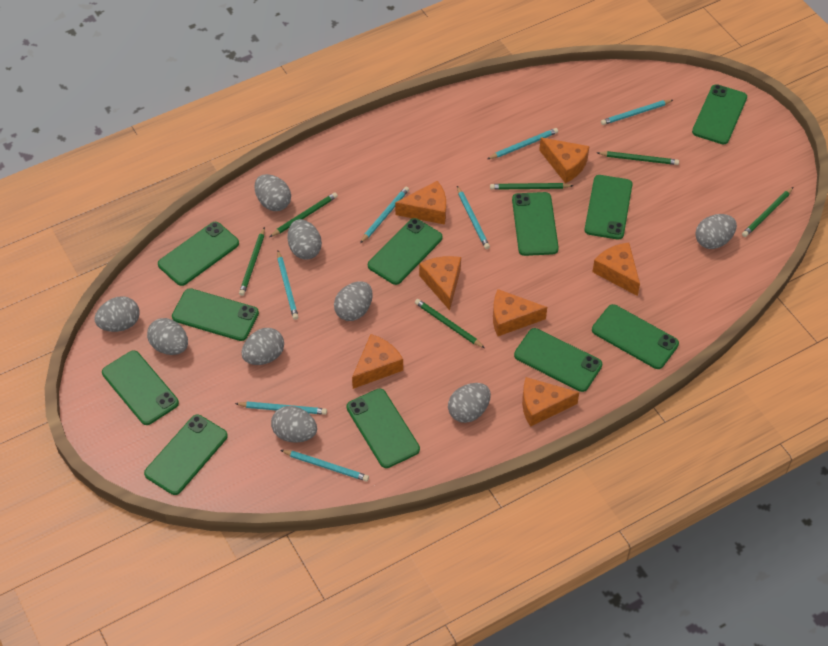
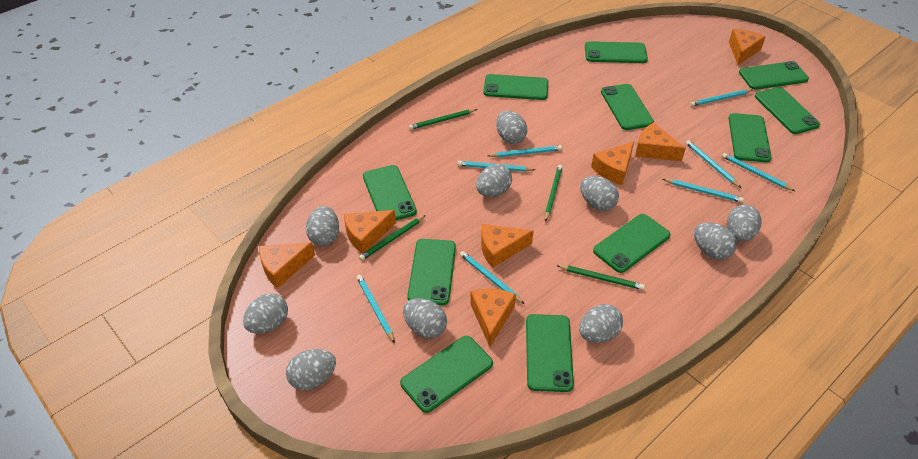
green pencil: [239,227,265,296] [270,192,338,237] [415,299,485,348] [490,183,573,190] [597,151,679,165] [742,187,793,237] = 6 -> [359,215,426,261] [409,109,477,130] [545,165,563,222] [556,265,645,290] = 4
grey egg: [94,296,140,332] [147,318,188,355] [242,328,284,365] [254,174,291,211] [271,406,317,443] [288,219,322,260] [334,281,373,321] [448,383,491,423] [695,214,737,249] = 9 -> [243,293,288,334] [286,349,336,390] [306,206,339,246] [403,298,447,338] [476,164,512,197] [496,111,527,144] [579,304,623,343] [580,176,619,211] [694,222,737,260] [727,205,762,242] = 10
turquoise pencil: [235,401,327,415] [277,251,298,320] [280,450,369,481] [360,187,409,243] [457,186,490,249] [487,128,558,159] [601,100,673,125] = 7 -> [356,275,395,343] [458,161,535,172] [460,251,524,304] [488,145,562,157] [663,179,744,203] [686,140,741,188] [690,90,753,106] [722,153,795,191] = 8

